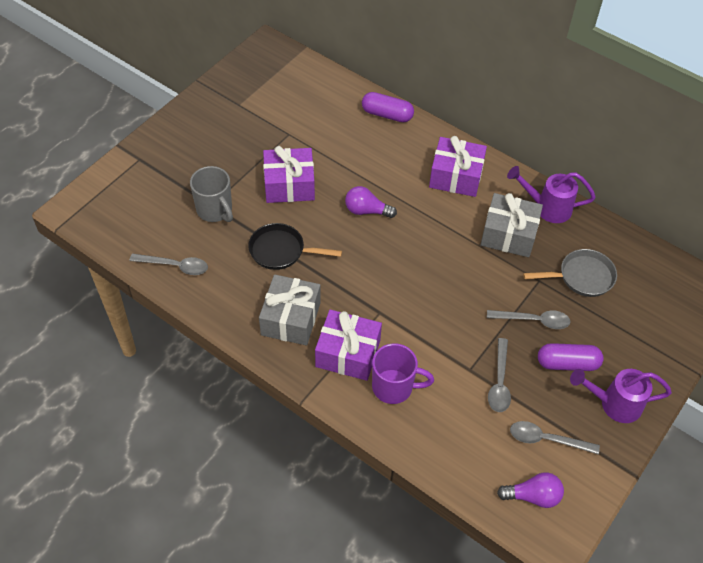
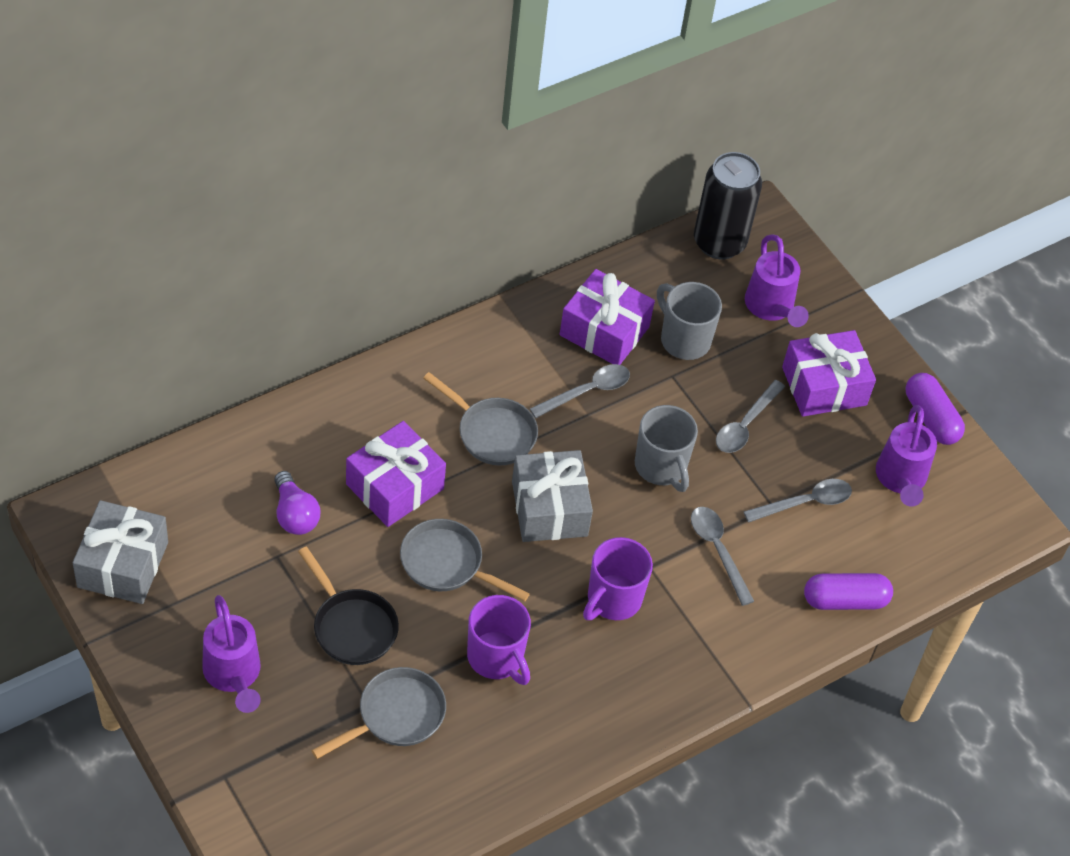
black can: none = 0 -> [694,152,762,260] = 1
grey mug: [190,166,233,222] = 1 -> [635,405,698,492] [657,282,722,360] = 2
grey pan: [523,249,617,297] = 1 -> [311,667,446,759] [400,519,530,601] [423,372,538,465] = 3
purple light bulb: [345,186,397,218] [497,472,564,508] = 2 -> [274,471,320,535] = 1
purple mug: [372,343,434,404] = 1 -> [467,595,531,685] [583,537,653,620] = 2
purple watering can: [507,166,596,223] [570,369,672,423] = 2 -> [202,595,261,713] [745,234,809,327] [876,405,937,507] = 3

